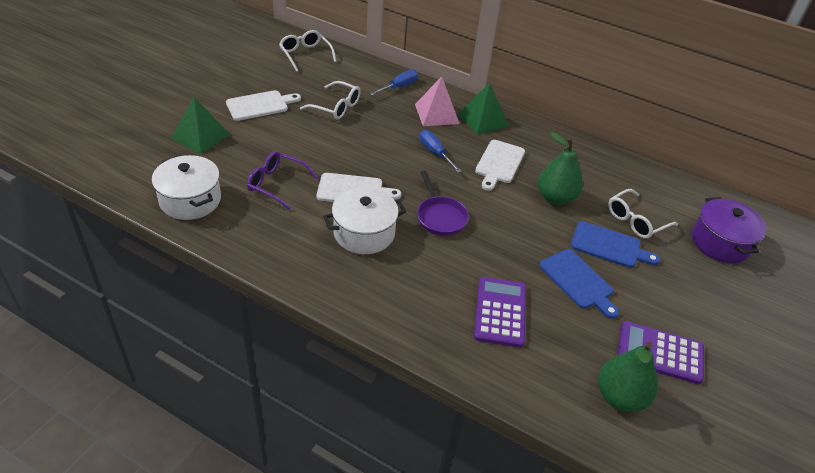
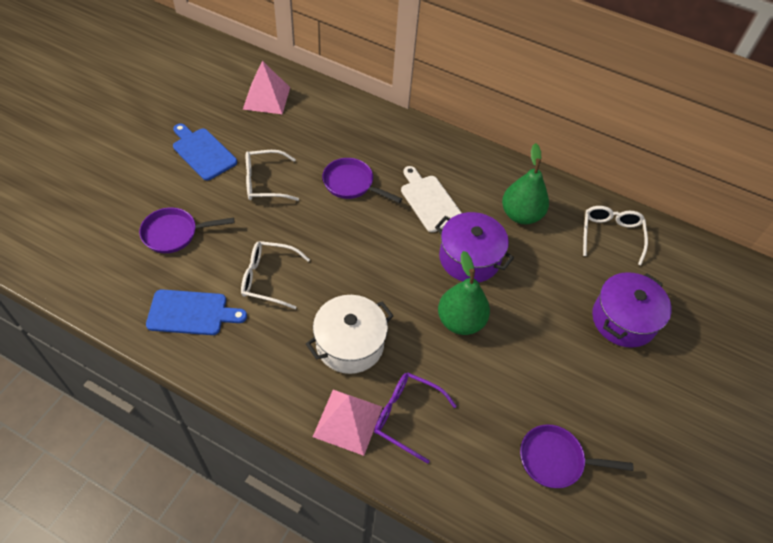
blue screwdriver: [370,70,418,95] [420,130,462,173] = 2 -> none = 0
green pyramid: [171,97,230,154] [458,83,509,135] = 2 -> none = 0
pink pyramid: [415,76,459,126] = 1 -> [243,61,290,114] [313,389,383,456] = 2
purple calculator: [474,277,526,348] [617,321,704,384] = 2 -> none = 0
purple pan: [417,171,469,236] = 1 -> [139,207,234,253] [322,158,402,203] [520,424,633,488] = 3
purple pot: [692,197,766,263] = 1 -> [435,212,514,283] [592,272,672,348] = 2
white cutting board: [226,90,301,121] [317,173,401,202] [475,140,525,191] = 3 -> [401,166,462,232] = 1
white pot: [152,155,221,220] [323,187,406,254] = 2 -> [306,295,394,374] = 1

